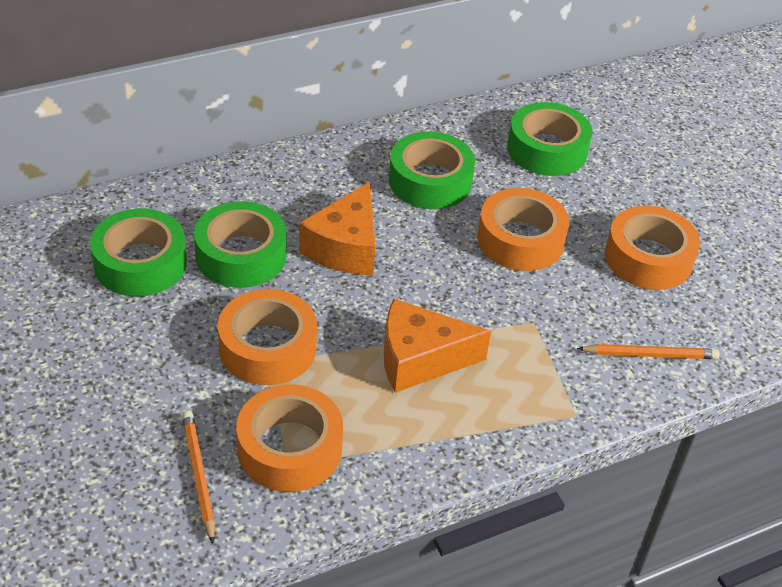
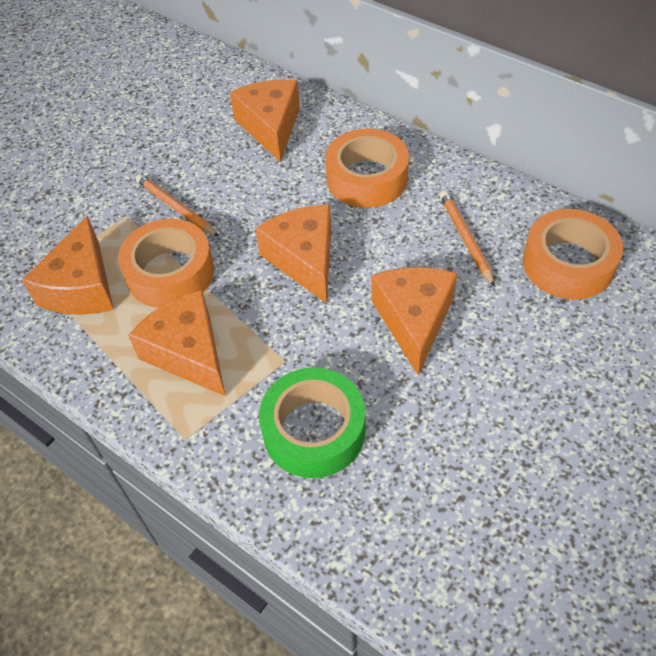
green tape: [90,209,187,296] [194,201,286,288] [389,132,475,209] [507,102,592,176] = 4 -> [259,367,366,478] = 1
orange cheese: [299,182,375,275] [384,299,491,393] = 2 -> [22,216,114,315] [128,290,226,397] [230,79,300,162] [255,205,331,304] [371,267,457,375] = 5
orange tape: [218,289,317,385] [236,385,343,492] [477,188,569,271] [605,206,700,290] = 4 -> [118,219,214,308] [326,128,409,208] [523,209,623,300] = 3

